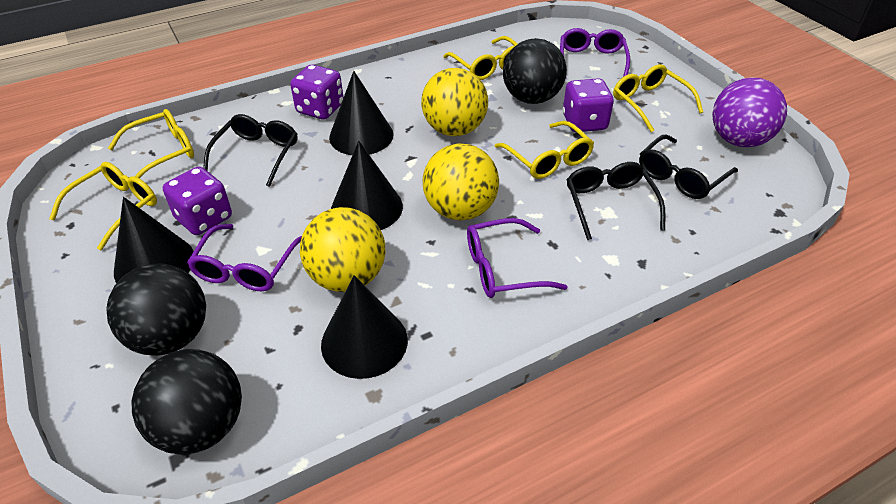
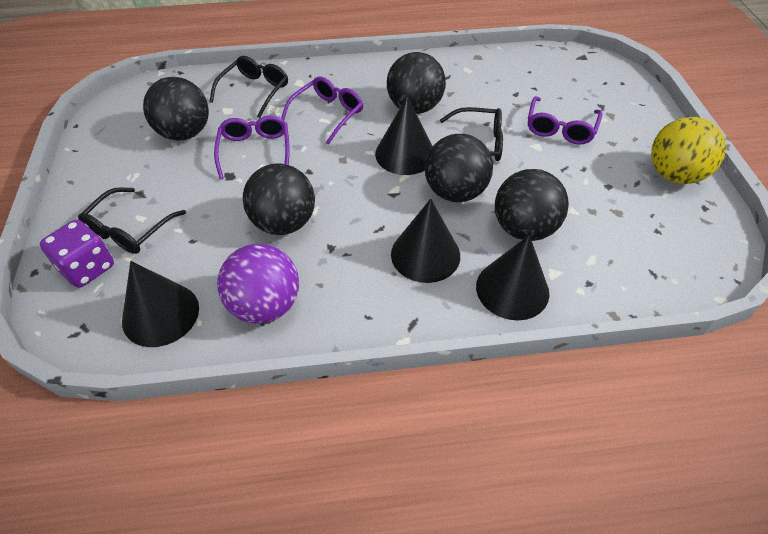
black ball: [106,264,206,356] [131,349,242,455] [503,38,567,104] = 3 -> [143,77,209,141] [243,164,315,235] [387,52,446,114] [425,134,493,202] [495,169,569,241] = 5
purple dice: [163,167,232,235] [290,65,344,120] [563,78,614,132] = 3 -> [40,220,114,288] = 1
yellow ball: [300,207,385,292] [421,68,488,136] [423,143,499,221] = 3 -> [651,117,726,184] = 1
yellow glasses: [49,162,157,250] [108,109,194,178] [443,36,517,80] [495,121,594,179] [613,64,703,132] = 5 -> none = 0

